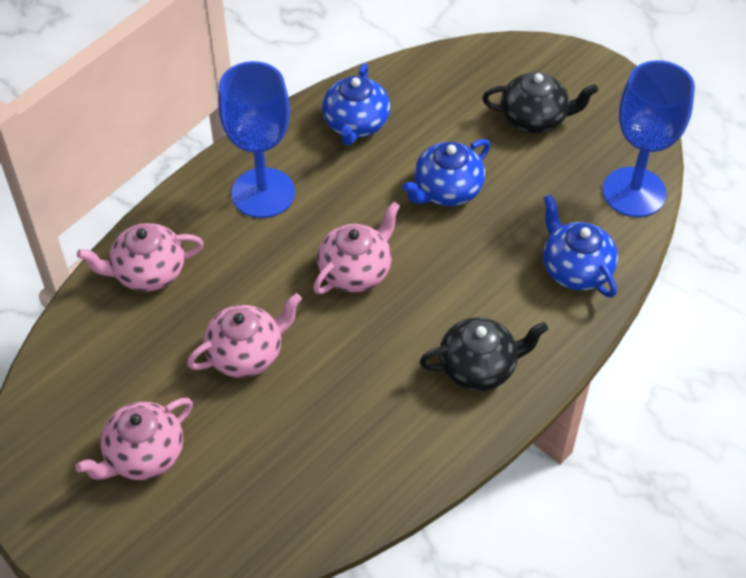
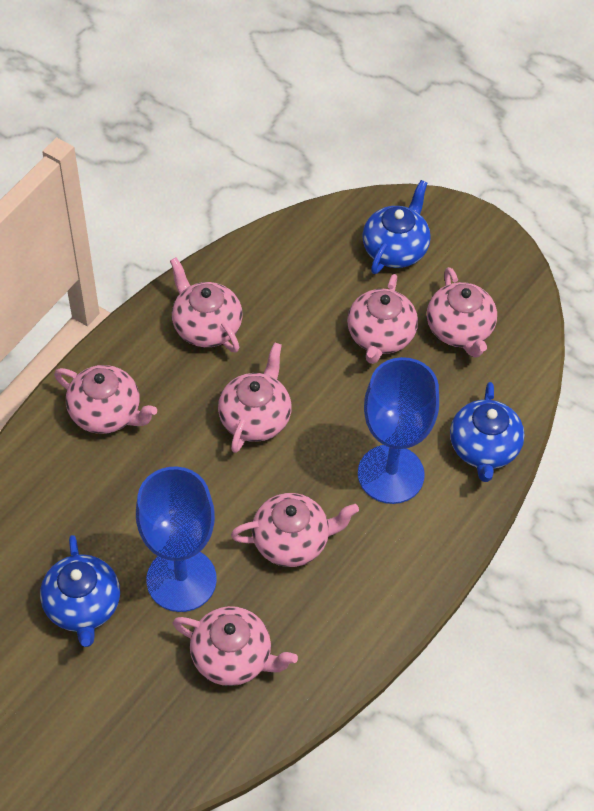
black teapot: [419,317,548,391] [482,72,598,134] = 2 -> none = 0
pink teapot: [75,398,193,480] [77,223,204,292] [187,293,302,378] [313,202,400,294] = 4 -> [54,365,157,434] [170,258,243,353] [173,606,298,686] [218,342,292,453] [231,493,359,567] [347,274,418,364] [427,267,497,358] = 7

